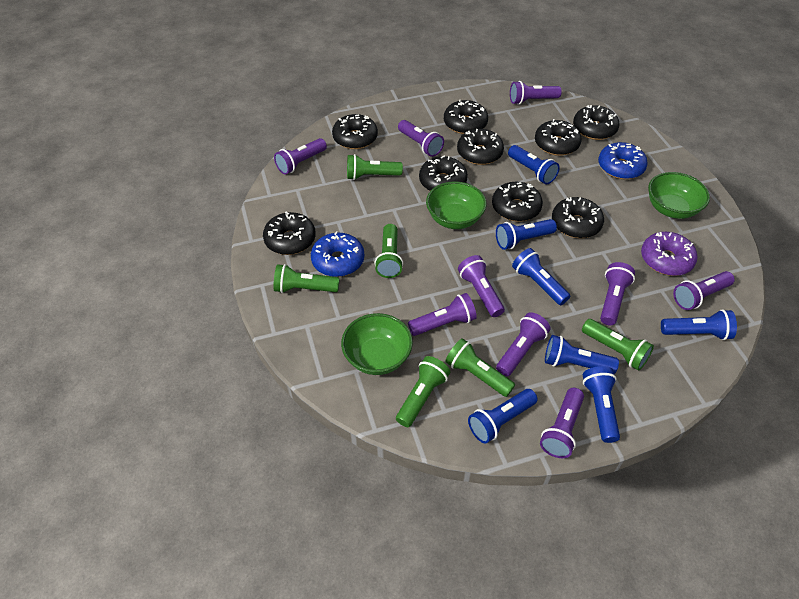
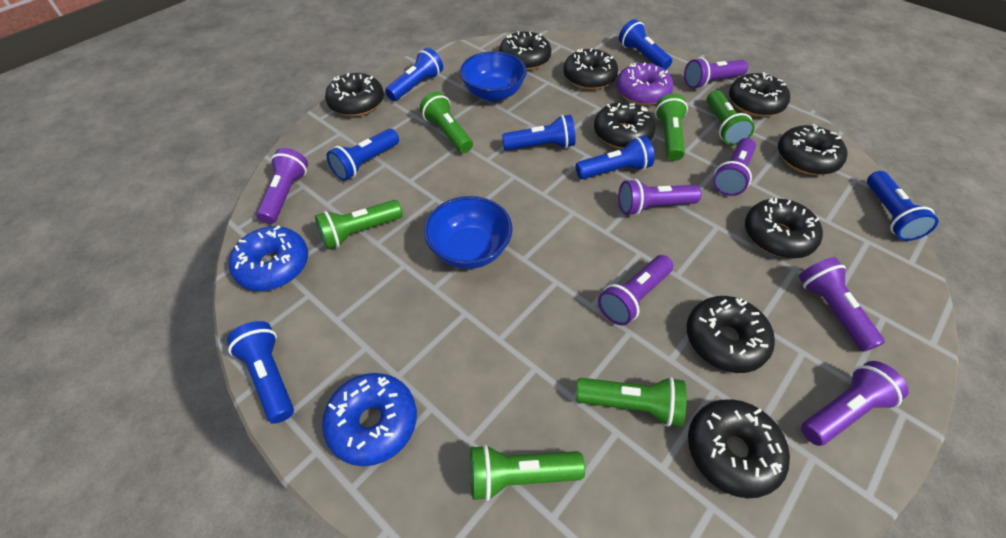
blue bowl: none = 0 -> [424,196,513,269] [460,51,527,102] = 2
green bowl: [341,313,413,375] [426,181,487,229] [648,172,710,219] = 3 -> none = 0
purple flashlight: [274,138,327,175] [398,120,444,157] [408,293,477,336] [458,255,505,317] [496,313,551,376] [510,81,562,105] [540,388,584,458] [600,262,635,325] [673,271,735,310] = 9 -> [256,148,308,224] [598,255,673,325] [618,179,702,216] [684,57,748,89] [713,138,756,196] [799,257,885,352] [801,361,909,446] = 7

